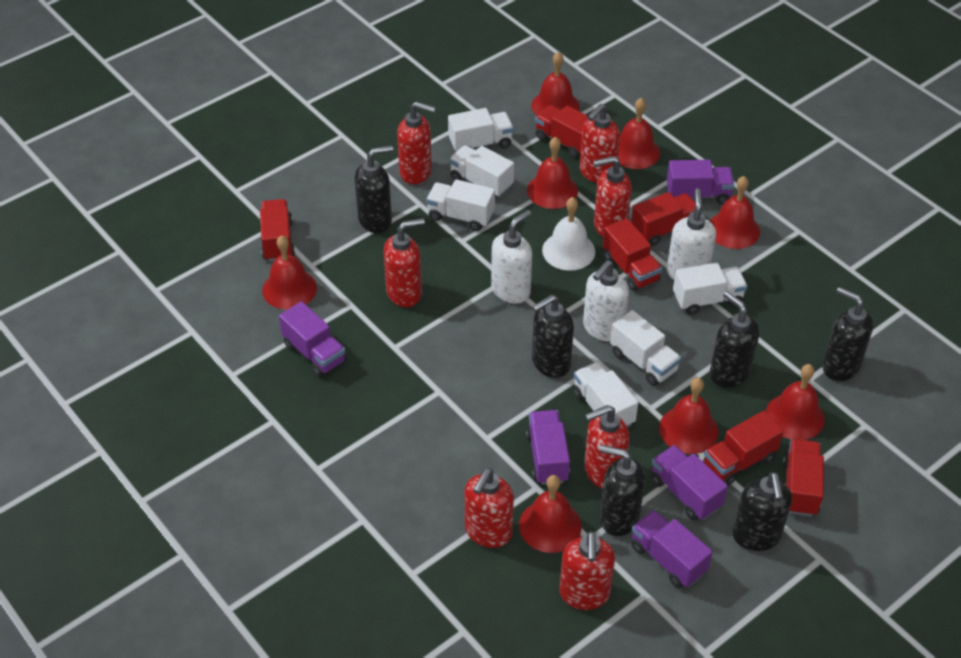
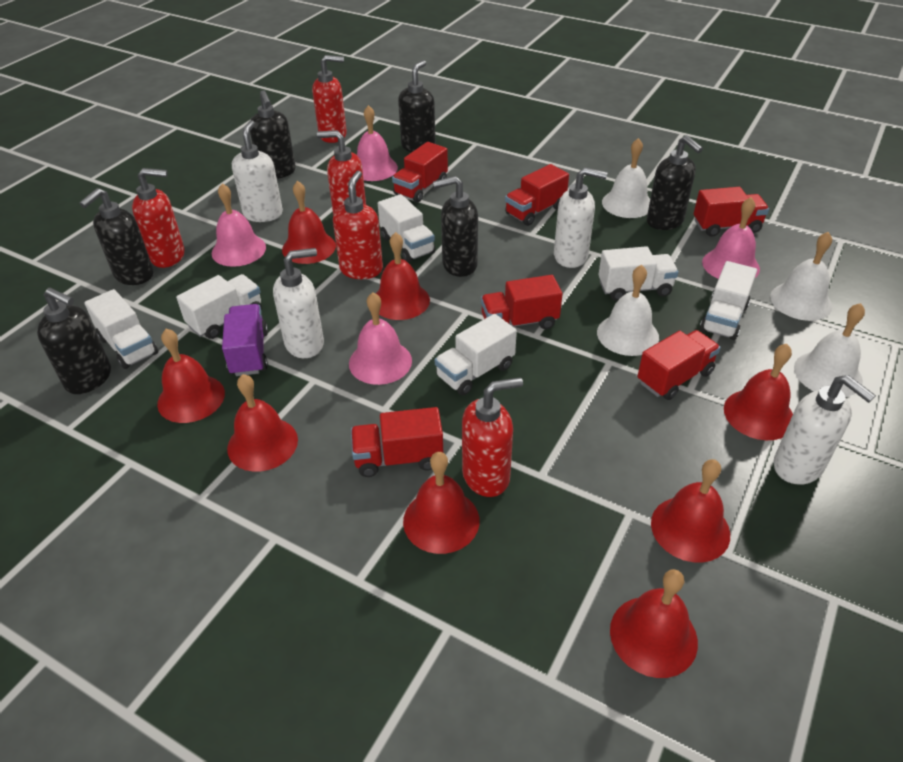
pink bell: none = 0 -> [212,183,266,267] [349,292,412,385] [357,105,398,181] [702,197,760,279] = 4
purple truck: [279,301,346,377] [526,410,570,485] [631,510,713,588] [651,445,728,520] [667,160,734,204] = 5 -> [222,304,268,376] = 1
red soap dispenser: [384,218,425,307] [397,101,436,184] [465,468,514,548] [559,531,615,610] [580,104,620,183] [584,405,629,489] [593,156,632,237] = 7 -> [132,168,185,268] [312,55,347,143] [317,130,366,214] [333,171,383,279] [462,377,523,497] = 5
white bell: [542,197,595,271] = 1 -> [597,265,659,356] [602,138,650,218] [770,232,832,321] [794,303,865,397] = 4
white soap dispenser: [491,210,532,304] [583,260,629,341] [667,188,716,280] = 3 -> [232,120,283,222] [273,248,324,358] [554,167,607,268] [774,375,876,485] = 4

